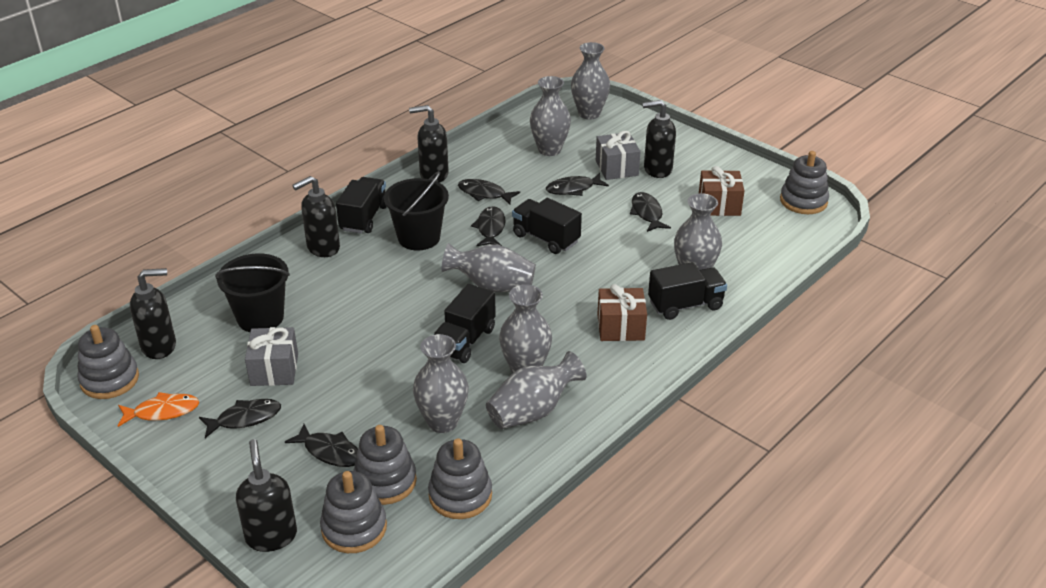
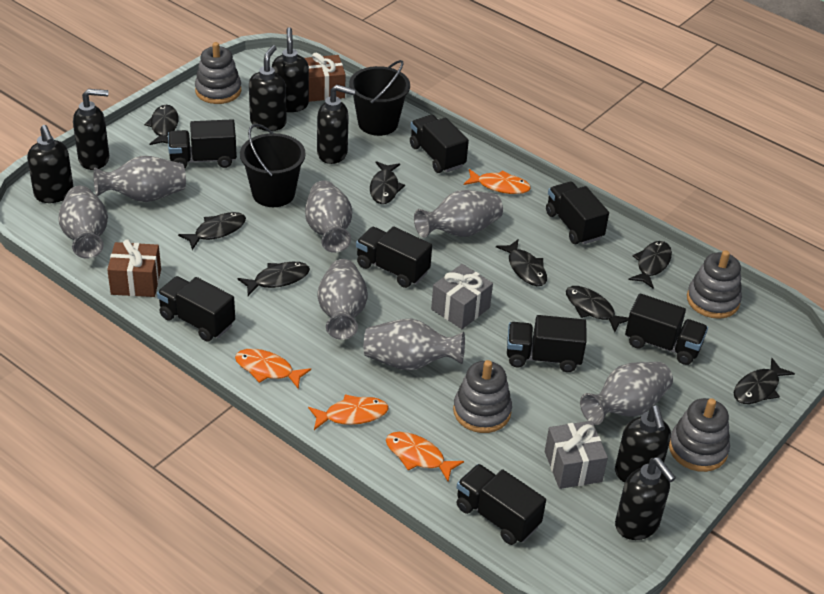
black fish: [199,399,281,438] [285,424,358,467] [458,179,520,205] [471,206,505,246] [546,173,609,196] [630,192,671,232] = 6 -> [144,105,179,145] [178,212,246,250] [237,262,310,296] [370,161,405,204] [496,240,547,286] [566,286,629,332] [628,241,672,289] [734,358,795,404] = 8
black soap dispenser: [130,268,176,359] [236,439,297,552] [292,176,340,257] [409,105,449,183] [642,100,676,178] = 5 -> [27,125,74,203] [73,89,109,170] [249,45,287,131] [272,27,309,112] [317,85,356,164] [615,405,671,483] [615,457,676,540] = 7
black truck: [336,177,387,233] [433,284,496,363] [512,198,582,254] [648,262,727,320] = 4 -> [157,276,235,342] [168,119,237,168] [356,227,432,288] [410,115,469,173] [457,464,546,545] [507,315,586,372] [546,182,609,245] [625,294,708,365] = 8
grey stacking toy: [77,325,139,399] [320,471,387,553] [353,425,417,505] [428,439,492,519] [780,151,829,214] = 5 -> [195,42,241,104] [453,360,512,433] [669,398,730,472] [687,250,742,319] = 4
orange fish: [118,392,199,427] = 1 -> [235,349,311,389] [308,394,389,430] [386,432,464,482] [464,169,531,194] = 4

